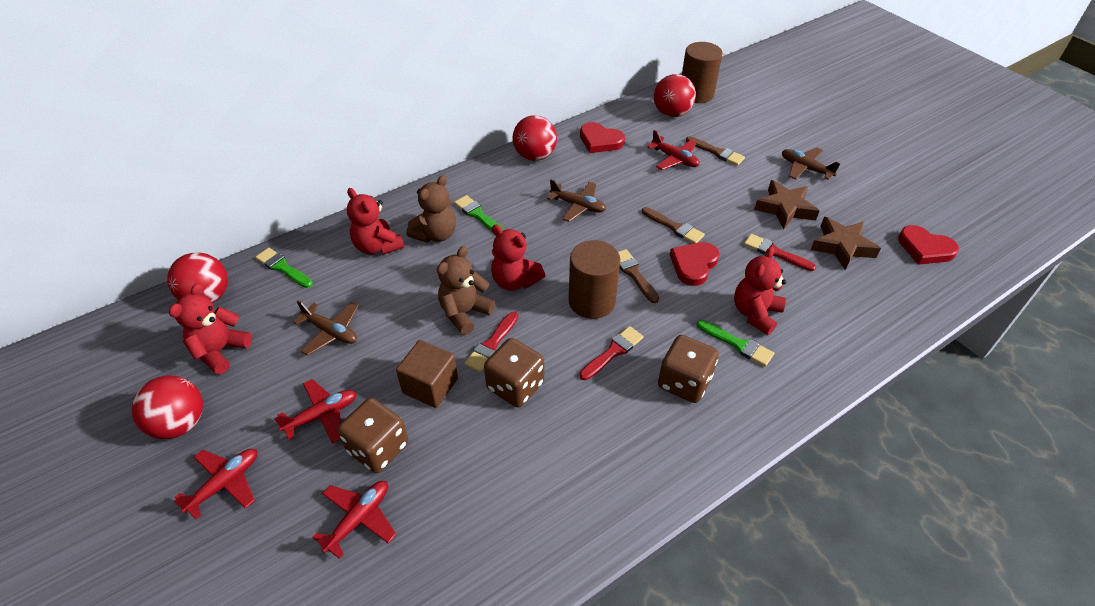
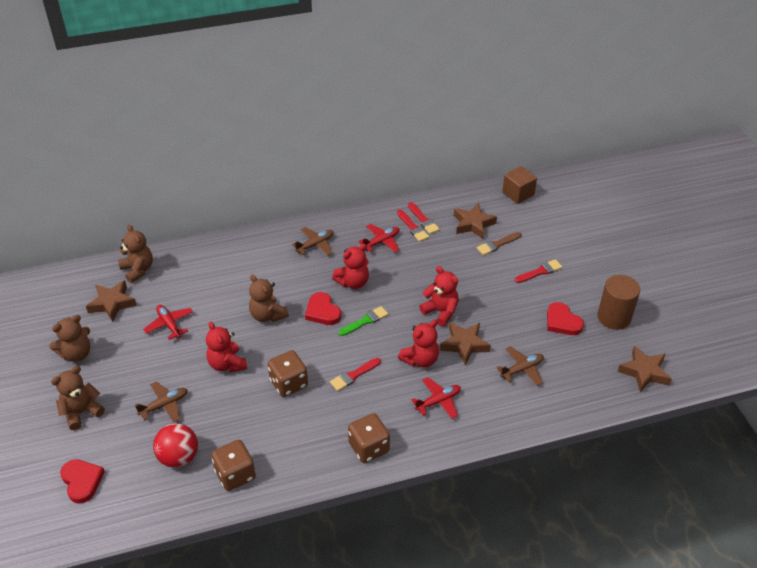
brown brush: [618,249,659,303] [642,207,705,244] [686,136,745,166] = 3 -> [477,232,521,255] = 1
brown cylinder: [569,240,620,319] [682,42,723,103] = 2 -> [597,275,640,330] = 1
brown star: [754,180,819,230] [811,217,881,270] = 2 -> [86,280,137,322] [440,322,491,366] [454,203,497,239] [618,346,672,392] = 4
brown teddy bear: [407,175,456,243] [437,246,495,335] = 2 -> [49,315,90,362] [51,366,105,430] [118,225,153,283] [249,274,289,322] = 4
green brush: [255,248,313,288] [454,195,504,232] [697,320,774,367] = 3 -> [339,306,388,336] = 1
red ball: [132,376,203,439] [167,252,228,303] [513,115,557,161] [654,74,696,117] = 4 -> [153,423,198,468] = 1
red brush: [465,312,518,372] [579,326,644,380] [744,234,816,271] = 3 -> [330,358,381,391] [397,210,429,242] [408,202,440,234] [515,259,562,283] = 4
red plane: [173,449,257,519] [274,379,357,443] [312,481,397,559] [647,130,699,170] = 4 -> [143,305,193,340] [359,224,399,253] [412,377,461,419] = 3

